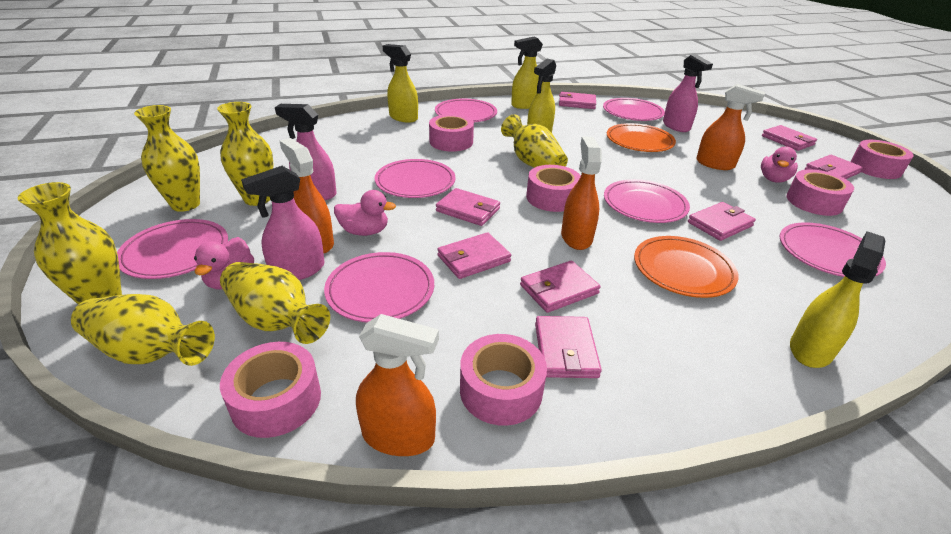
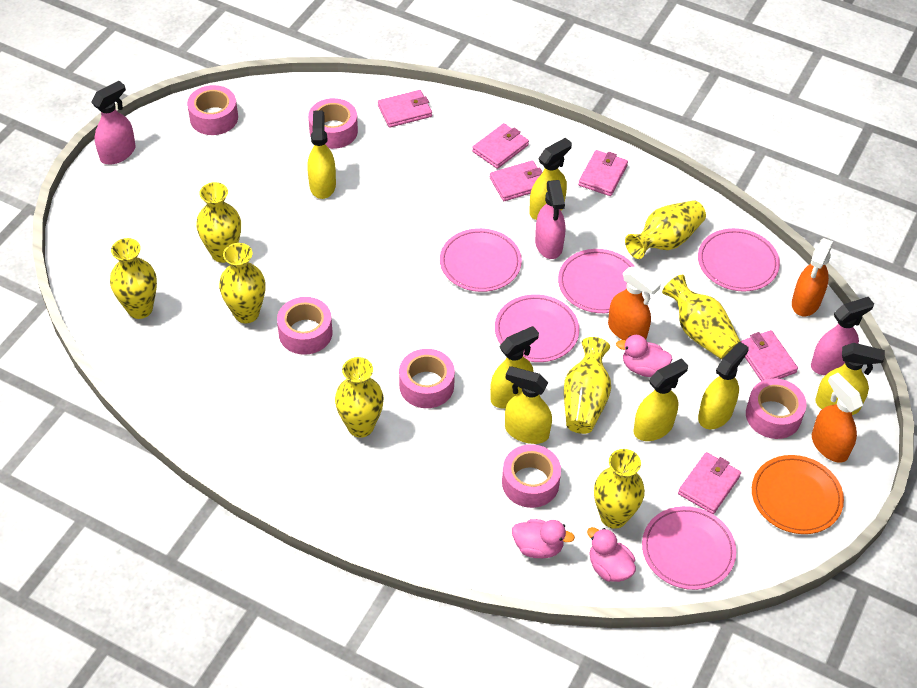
orange plate: [607,123,676,152] [634,236,739,298] = 2 -> [752,455,844,534] = 1
orange spray bottle: [280,138,334,253] [356,314,439,456] [561,136,602,250] [696,84,765,170] = 4 -> [608,266,661,340] [792,238,834,316] [812,373,863,463] = 3
pink plate: [117,219,228,279] [324,252,434,323] [375,159,456,198] [435,99,497,122] [603,98,665,121] [604,179,690,223] [780,222,886,277] = 7 -> [440,228,522,292] [495,294,579,362] [558,249,634,313] [642,506,736,590] [698,228,780,291] = 5
pink wallet: [436,188,500,226] [437,232,511,279] [520,261,601,313] [535,316,602,378] [559,92,596,109] [688,202,756,241] [762,125,817,151] [805,155,863,179] = 8 -> [378,90,432,128] [472,123,529,169] [490,160,543,201] [578,150,628,196] [678,452,741,514] [740,330,798,381] = 6
yellow spray bottle: [383,44,418,123] [511,36,543,109] [527,59,556,133] [790,231,885,368] = 4 -> [307,111,336,199] [490,326,539,408] [505,366,552,444] [529,138,572,220] [633,358,688,441] [698,341,749,429] [815,343,885,415] = 7
yellow vase: [18,182,122,305] [71,294,215,366] [134,105,200,212] [217,102,273,206] [220,262,330,344] [501,114,568,168] = 6 -> [110,238,157,319] [196,182,241,263] [219,243,266,323] [335,357,384,438] [564,337,611,434] [594,449,645,529] [625,200,706,259] [662,275,740,360] = 8

